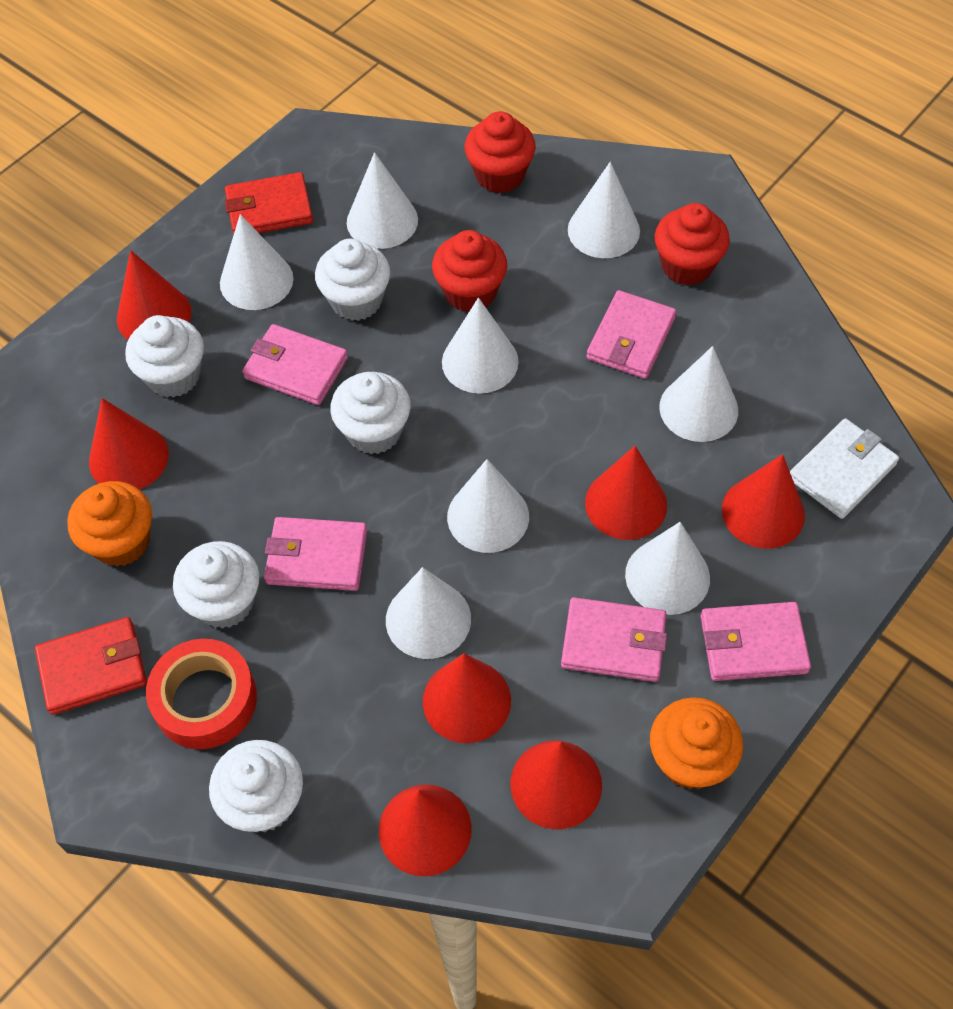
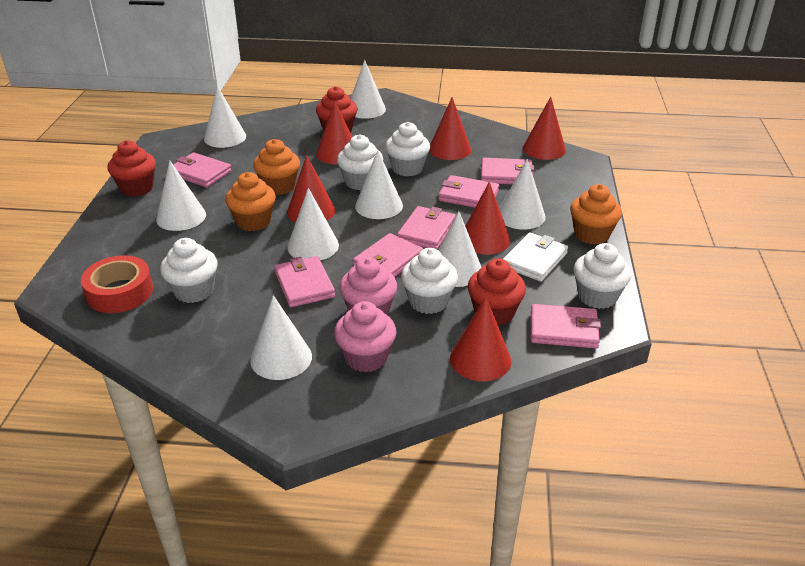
orange cupcake: [67,481,152,566] [650,697,743,789] = 2 -> [225,172,276,231] [253,139,300,195] [570,184,622,244] = 3
pink cupcake: none = 0 -> [334,301,396,373] [339,257,397,315] = 2
pink wallet: [242,324,348,405] [264,517,367,591] [561,597,667,682] [586,290,676,379] [700,602,811,681] = 5 -> [173,152,232,187] [274,256,335,307] [353,233,423,277] [397,206,456,249] [438,175,499,208] [481,158,534,185] [531,304,601,348] = 7
red cone: [89,398,169,489] [117,250,192,340] [379,785,472,876] [423,653,511,743] [510,741,602,829] [585,446,667,540] [722,454,805,549] = 7 -> [287,155,336,222] [316,101,352,164] [429,97,471,160] [450,297,511,381] [465,182,510,255] [523,97,566,160] = 6
red wallet: [35,617,147,715] [225,172,313,235] = 2 -> none = 0

